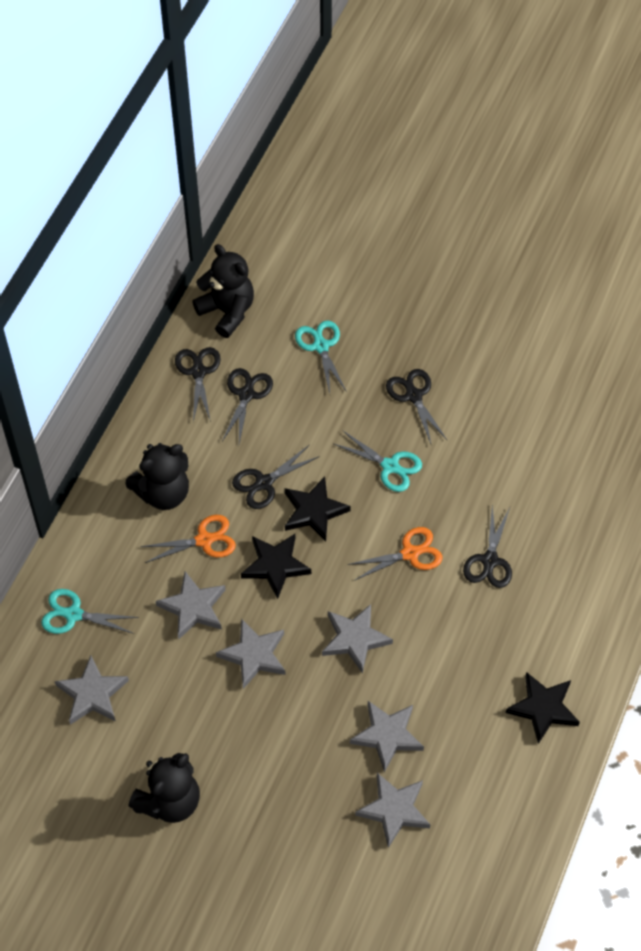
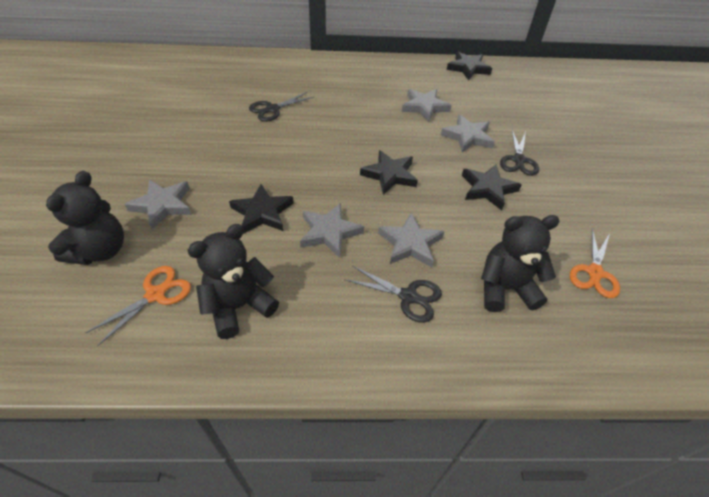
black scissors: [175,347,221,422] [222,368,273,444] [232,444,320,509] [386,369,447,444] [463,505,512,588] = 5 -> [249,92,314,122] [345,265,442,323] [500,130,539,176] = 3
black star: [241,534,311,599] [285,477,351,542] [506,672,580,744] = 3 -> [229,184,294,234] [360,150,418,195] [447,52,492,80] [462,165,521,210] = 4
grey star: [55,656,129,725] [156,571,226,640] [216,619,285,689] [322,604,393,674] [350,701,424,772] [355,773,430,848] = 6 -> [124,180,192,230] [300,203,364,258] [378,213,444,267] [402,89,452,122] [441,115,494,153] = 5
turquoise scissors: [41,589,139,634] [295,321,347,393] [334,430,422,492] = 3 -> none = 0

